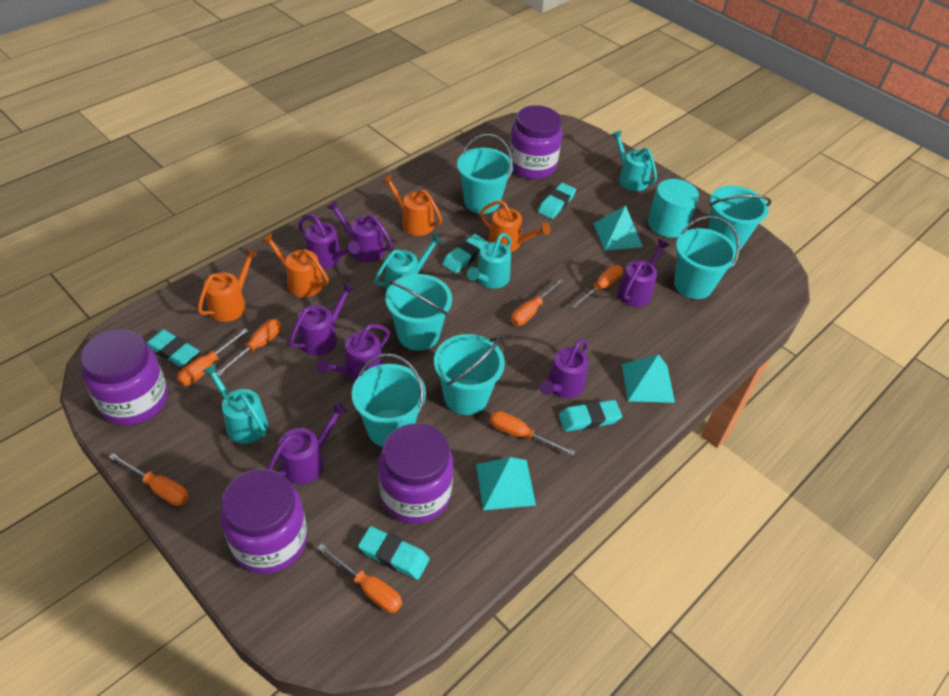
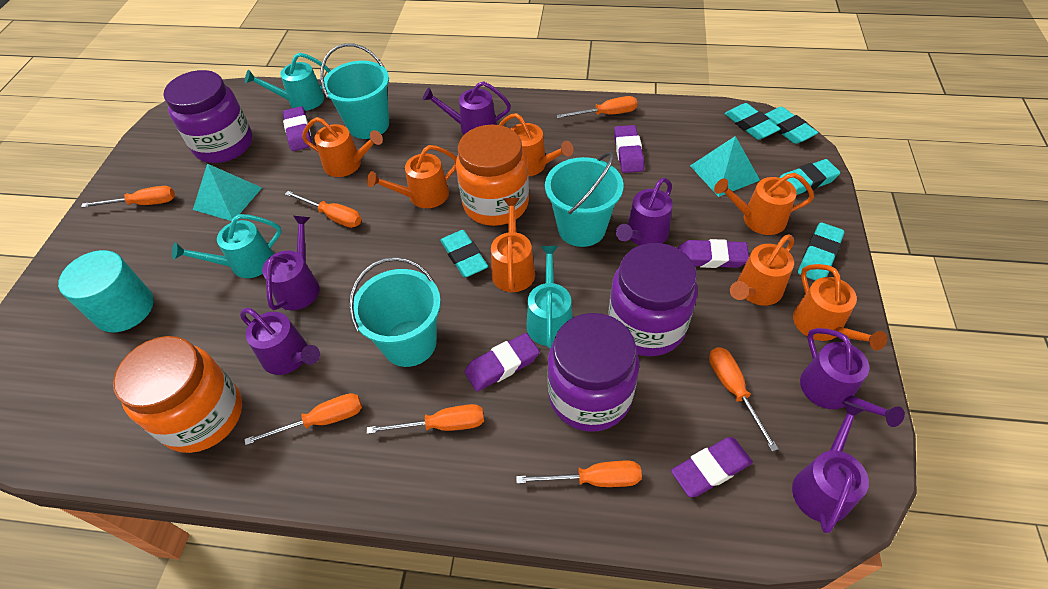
orange jar: none = 0 -> [113,336,242,453] [456,124,529,226] = 2
orange watering can: [198,249,258,322] [261,232,329,298] [382,175,442,236] [480,200,550,252] = 4 -> [302,117,383,177] [367,145,457,208] [491,198,535,292] [499,113,573,176] [714,173,814,235] [730,235,794,306] [793,264,887,350] = 7
purple eraser: none = 0 -> [283,106,312,151] [465,333,540,391] [614,125,644,173] [671,437,753,497] [678,239,749,268] = 5
purple jar: [80,329,168,426] [221,469,307,574] [378,423,453,524] [509,105,562,179] = 4 -> [163,70,253,163] [547,313,639,432] [608,243,698,356] = 3
purple watering can: [268,402,347,484] [289,282,355,356] [298,214,360,269] [317,324,390,381] [327,200,393,262] [539,339,589,398] [618,239,669,307] = 7 -> [240,308,320,375] [262,216,319,310] [422,81,511,135] [616,178,673,245] [792,401,869,533] [800,328,905,427] = 6
turquoise bucket: [352,354,426,447] [385,274,452,351] [434,334,505,415] [457,134,513,214] [674,216,740,299] [708,186,771,250] = 6 -> [320,43,389,139] [349,257,441,367] [545,152,624,247] = 3
turquoise pyramid: [476,457,536,510] [593,205,643,250] [622,354,675,403] = 3 -> [193,164,262,221] [690,136,760,197] = 2
turquoise watering can: [202,363,268,444] [375,234,443,291] [467,233,511,288] [611,130,657,191] = 4 -> [172,214,282,278] [245,52,331,111] [527,246,573,348] = 3

